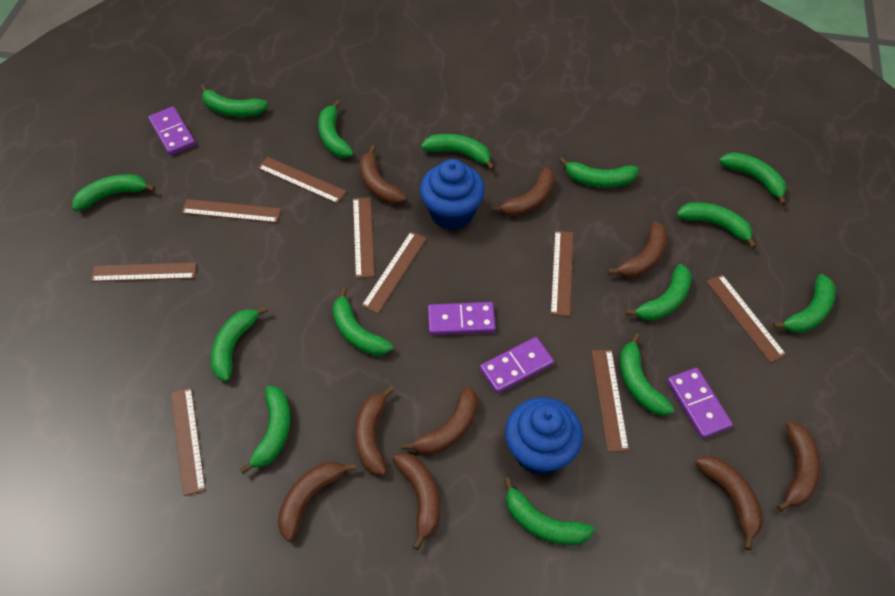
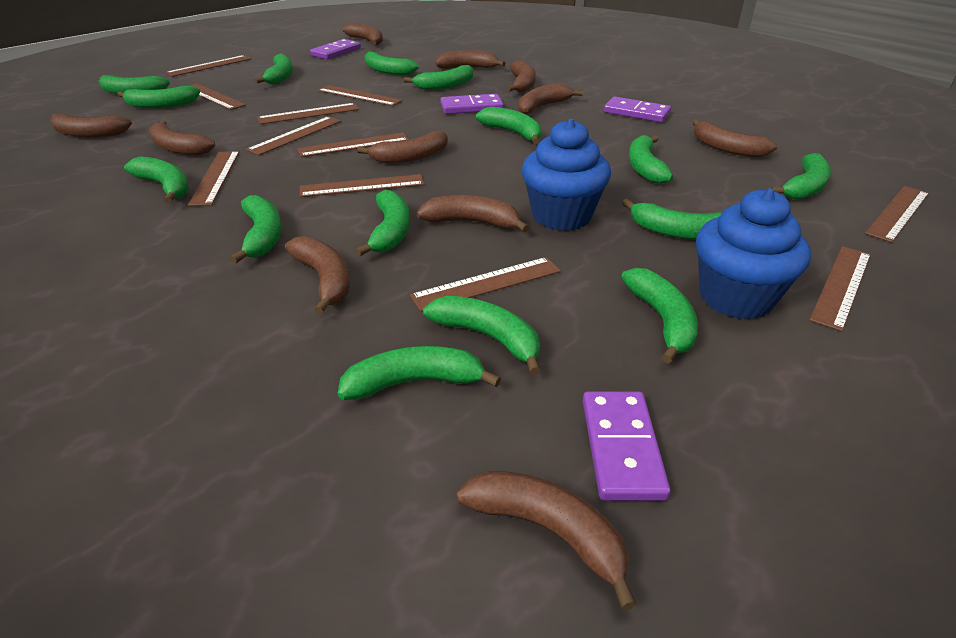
brown banana: [278,461,356,542] [355,386,394,476] [360,145,407,204] [392,453,440,550] [401,386,478,455] [491,167,555,217] [607,221,667,278] [695,455,763,550] [777,421,821,512] = 9 -> [50,114,132,138] [149,120,215,155] [285,236,350,315] [343,23,383,45] [357,131,448,163] [417,195,529,232] [435,50,506,69] [456,471,636,610] [507,60,536,93] [518,83,583,114] [693,119,778,158] = 11
brown ruler: [91,262,197,282] [171,387,206,496] [181,199,281,223] [258,157,347,204] [353,197,375,278] [361,232,427,314] [550,231,573,317] [592,349,629,452] [706,274,786,363] = 9 -> [166,55,251,77] [188,83,246,110] [188,151,240,206] [246,116,341,155] [257,103,359,124] [298,133,409,157] [300,174,424,197] [318,85,403,106] [410,257,561,312] [809,246,871,332] [865,186,929,243] = 11
green banana: [72,174,155,211] [200,85,268,117] [211,306,268,382] [240,385,291,474] [318,100,354,158] [332,288,393,356] [421,134,495,170] [504,477,595,545] [559,157,639,188] [620,333,674,416] [625,264,692,321] [677,202,757,249] [719,152,787,205] [773,274,836,333] = 14 -> [98,75,170,94] [118,86,200,109] [124,156,189,204] [230,195,282,264] [255,53,293,85] [337,346,501,400] [355,190,410,256] [365,52,419,75] [404,65,473,90] [423,296,541,375] [476,107,541,144] [621,268,698,364] [622,199,722,239] [629,135,673,184] [770,153,831,200] = 15

